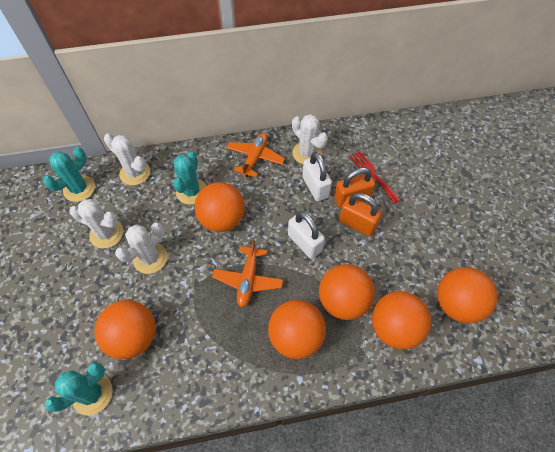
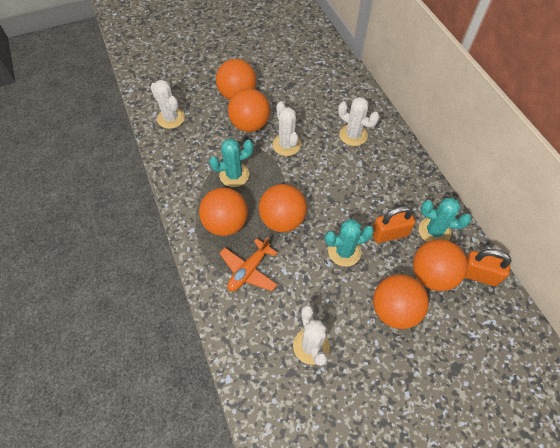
orange plane: [212,239,283,308] [226,133,285,177] = 2 -> [219,237,278,291] = 1
red fork: [350,151,400,204] = 1 -> none = 0
white padlock: [288,211,325,259] [302,152,332,201] = 2 -> none = 0

